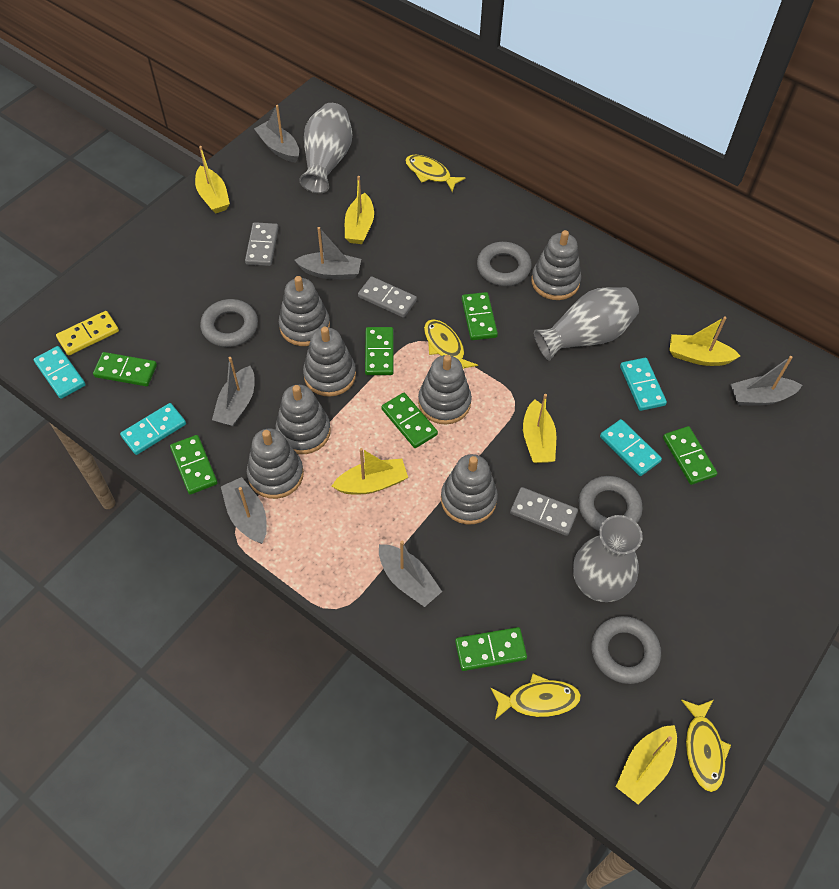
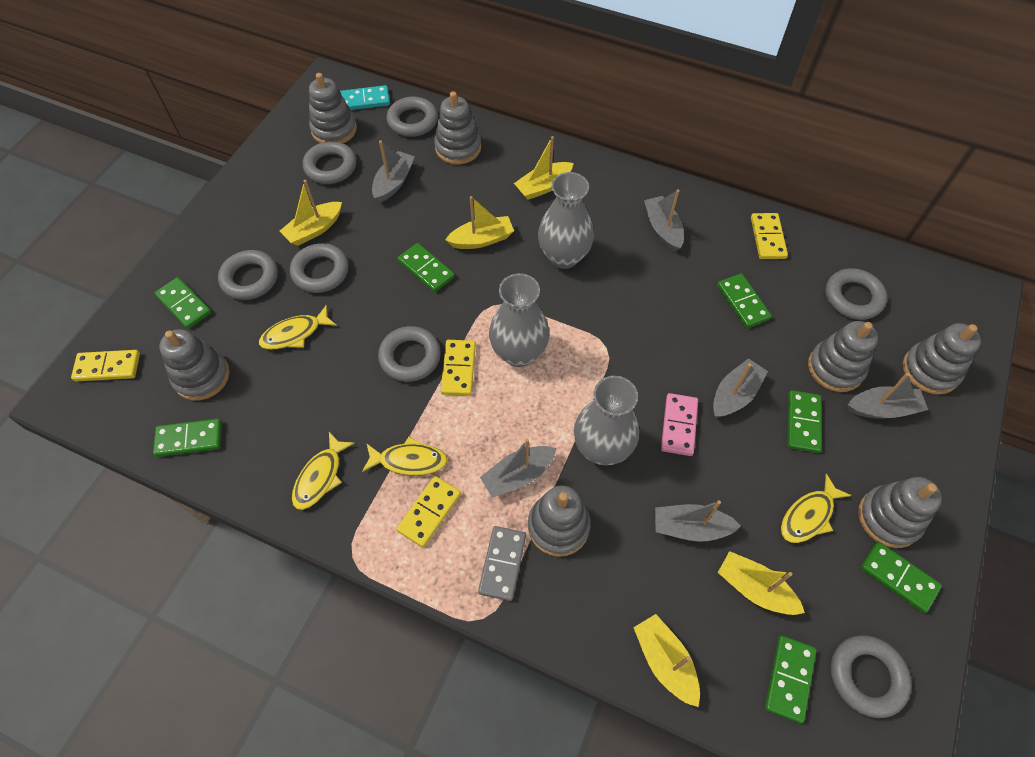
grey domino: [245,222,278,266] [358,276,417,318] [510,487,578,536] = 3 -> [478,526,526,601] = 1
grey ring: [200,299,258,347] [477,242,532,286] [579,476,643,531] [592,616,661,684] = 4 -> [218,250,278,300] [290,243,349,293] [303,141,356,184] [378,326,441,382] [386,96,438,137] [825,268,887,320] [831,635,912,718] = 7
pink domino: none = 0 -> [661,393,698,456] = 1
turquoise domino: [33,346,86,399] [120,403,186,455] [600,419,662,476] [620,358,667,411] = 4 -> [340,85,390,110] = 1
yellow boat: [195,146,230,214] [332,448,408,494] [345,176,374,244] [523,394,556,463] [616,725,677,805] [669,316,740,366] = 6 -> [280,180,342,246] [445,196,514,249] [514,136,574,200] [633,614,700,707] [717,551,805,615] = 5
yellow domino: [56,311,119,356] = 1 -> [71,350,140,381] [396,476,461,547] [441,340,476,396] [751,213,788,259] = 4

